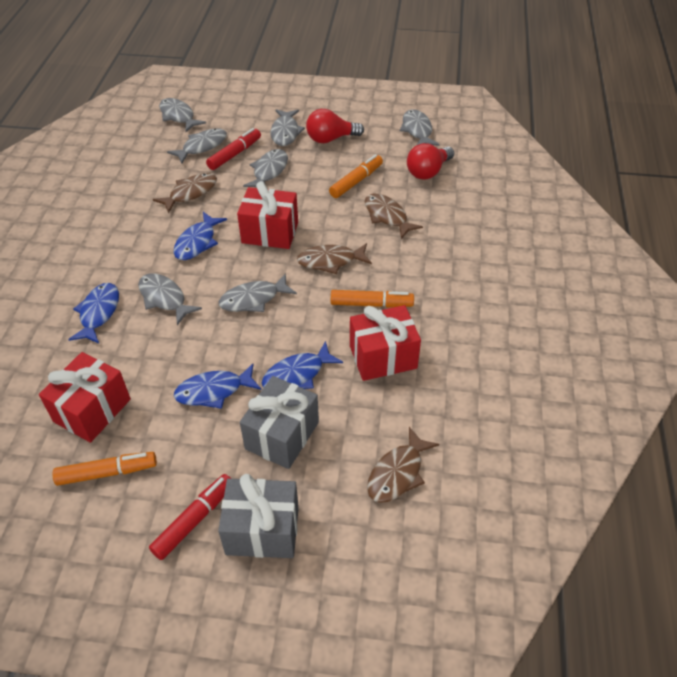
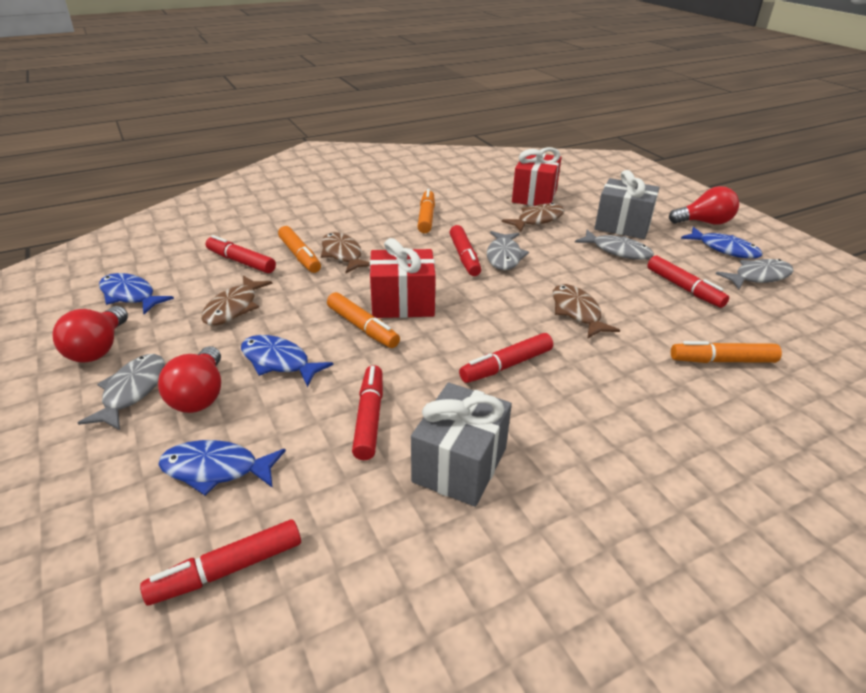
grey fish: [138,273,202,325] [159,98,206,132] [167,128,227,164] [219,273,297,312] [243,149,288,187] [271,109,305,146] [400,109,440,146] = 7 -> [77,354,165,430] [487,231,529,270] [575,230,654,260] [716,259,793,290] = 4
orange marker: [52,452,157,486] [329,154,383,198] [331,290,414,308] = 3 -> [278,226,321,273] [327,292,400,348] [417,189,435,233] [671,341,782,363] = 4
red gift: [39,352,131,443] [237,181,298,249] [350,305,421,381] = 3 -> [370,238,436,318] [512,147,562,206] = 2
red light bulb: [306,109,364,143] [407,143,454,180] = 2 -> [53,306,128,363] [158,346,221,413] [669,186,739,225] = 3
red marker: [149,474,231,560] [206,128,261,170] = 2 -> [140,519,301,605] [206,235,276,273] [352,365,383,460] [450,225,481,276] [459,333,553,383] [647,256,729,308] = 6

